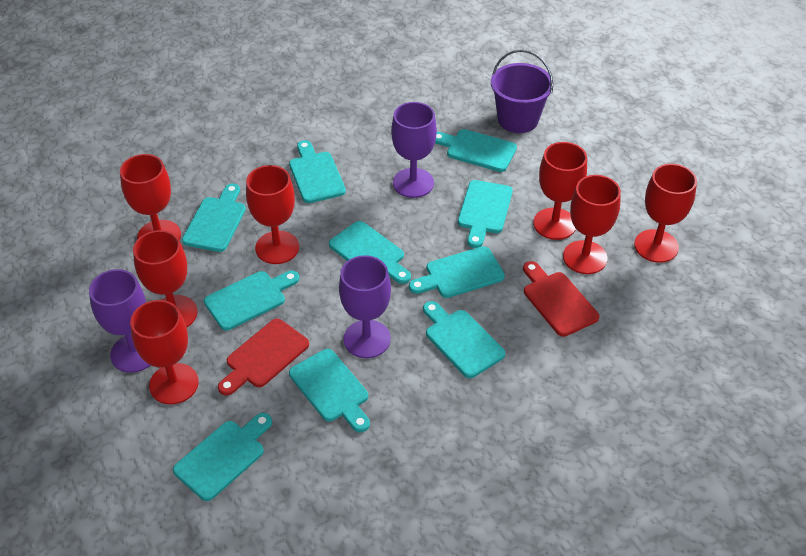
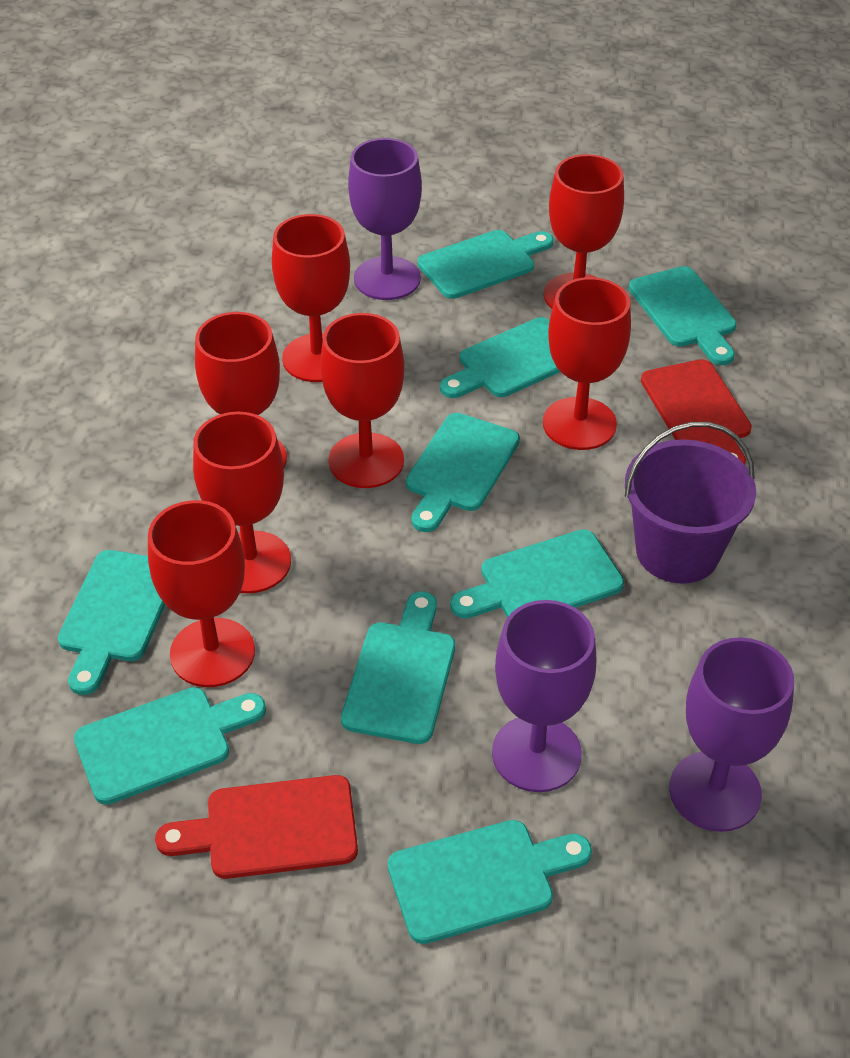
turquoise cutting board: [173,413,272,501] [182,183,246,252] [204,271,299,331] [289,140,346,203] [289,349,370,432] [329,221,411,284] [409,246,505,298] [423,301,505,378] [435,129,517,172] [458,180,513,248] = 10 -> [58,550,165,695] [74,687,266,805] [341,592,455,744] [388,820,592,944] [406,413,520,532] [418,230,554,299] [440,317,560,398] [450,529,624,619] [629,266,736,365] = 9

